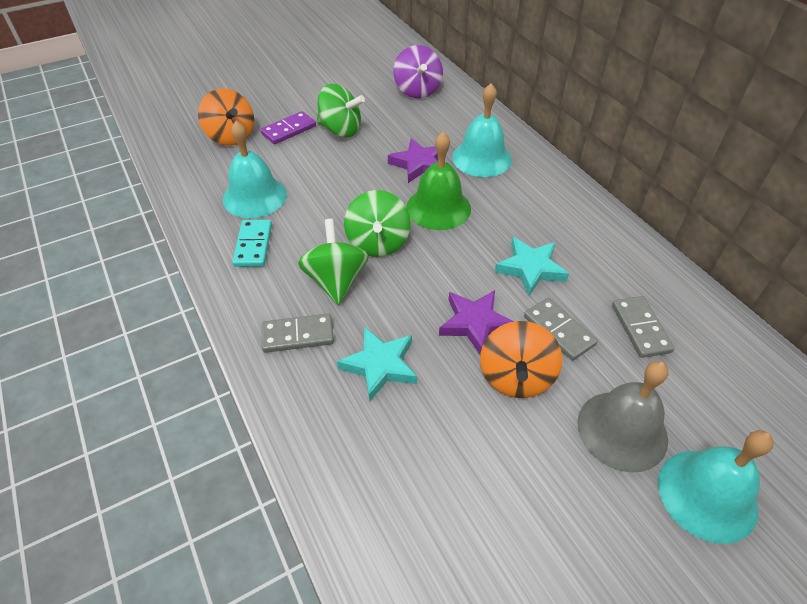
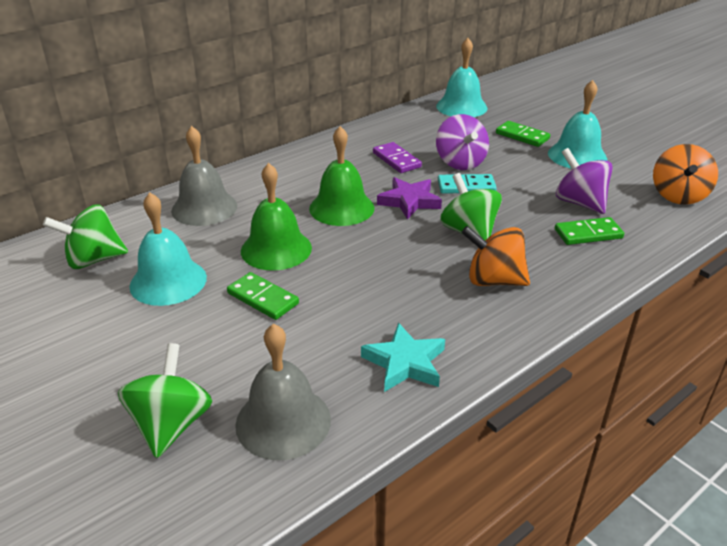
green bell: [406,132,471,230] = 1 -> [241,163,312,271] [309,126,374,226] = 2
green domino: none = 0 -> [227,272,299,320] [496,121,550,147] [555,217,624,245] = 3
grey bell: [577,361,668,473] = 1 -> [171,126,237,226] [235,323,331,460] = 2
grey domino: [262,313,334,353] [524,298,598,361] [612,296,675,358] = 3 -> none = 0
purple spinning top: [394,45,443,98] = 1 -> [436,114,489,170] [556,148,613,214] = 2
purple star: [388,138,438,183] [439,290,514,354] = 2 -> [377,177,442,219] = 1
turquoise star: [337,327,417,401] [495,237,569,296] = 2 -> [361,323,445,392] = 1

